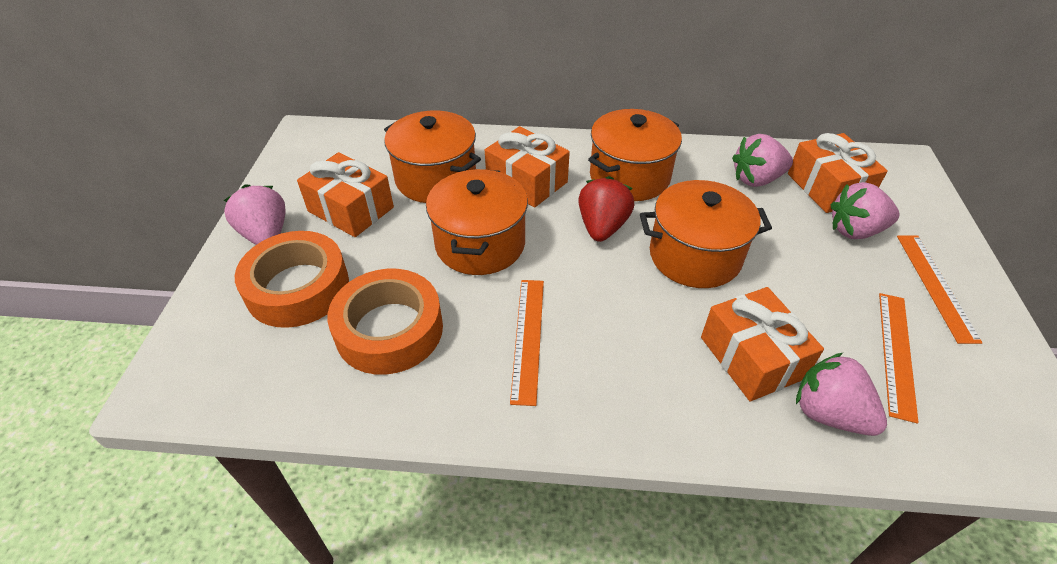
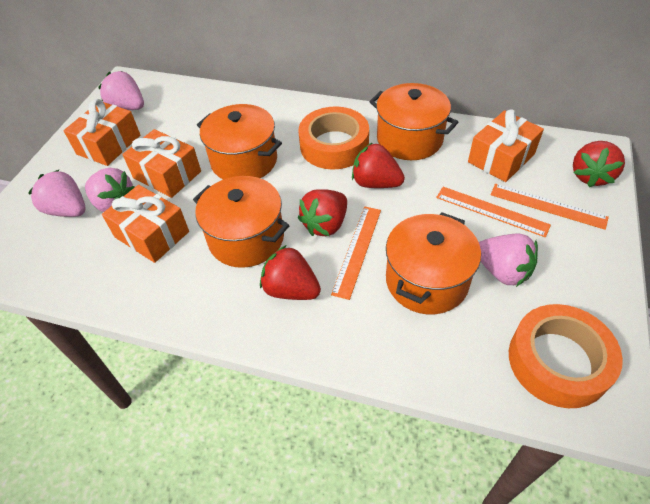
red strawberry: [578,176,635,242] = 1 -> [260,245,321,300] [298,189,347,236] [352,142,405,188] [573,141,625,187] = 4

